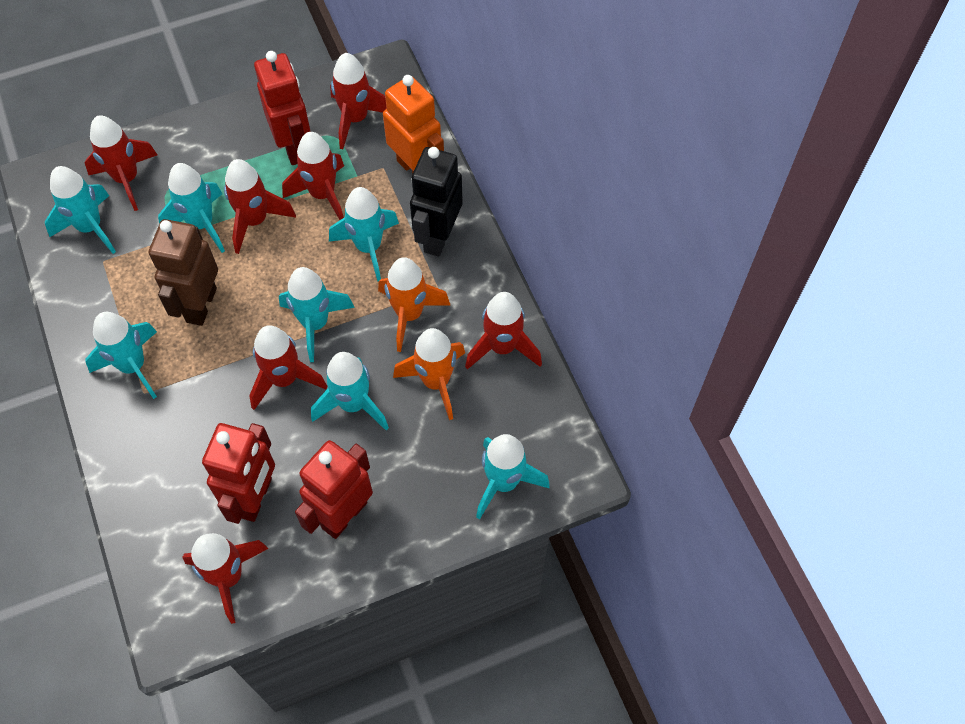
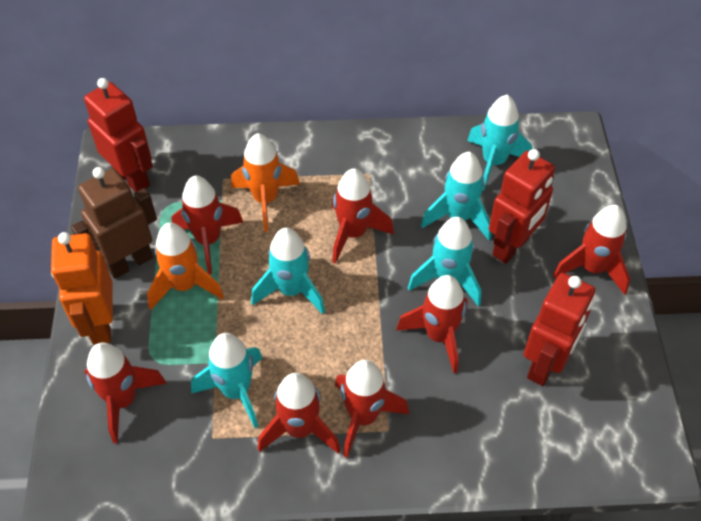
black robot: [410,147,463,257] = 1 -> none = 0
turquoise rocket: [45,166,116,254] [85,312,157,399] [158,163,225,253] [279,267,355,362] [311,352,389,430] [329,187,399,282] [476,434,550,519] = 7 -> [191,333,262,428] [251,228,325,314] [408,217,481,307] [421,152,491,240] [467,95,532,191] = 5

